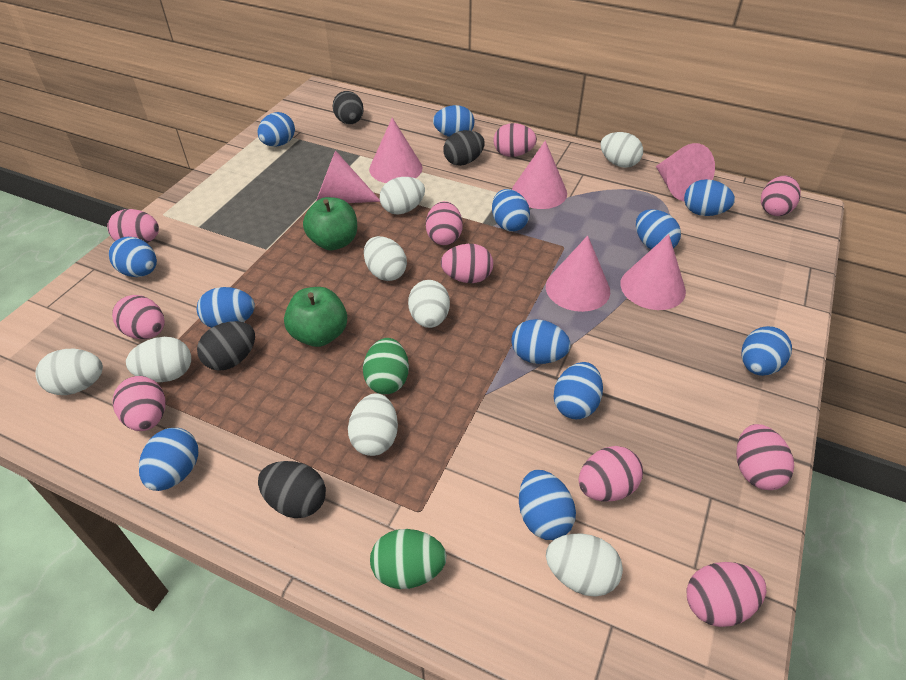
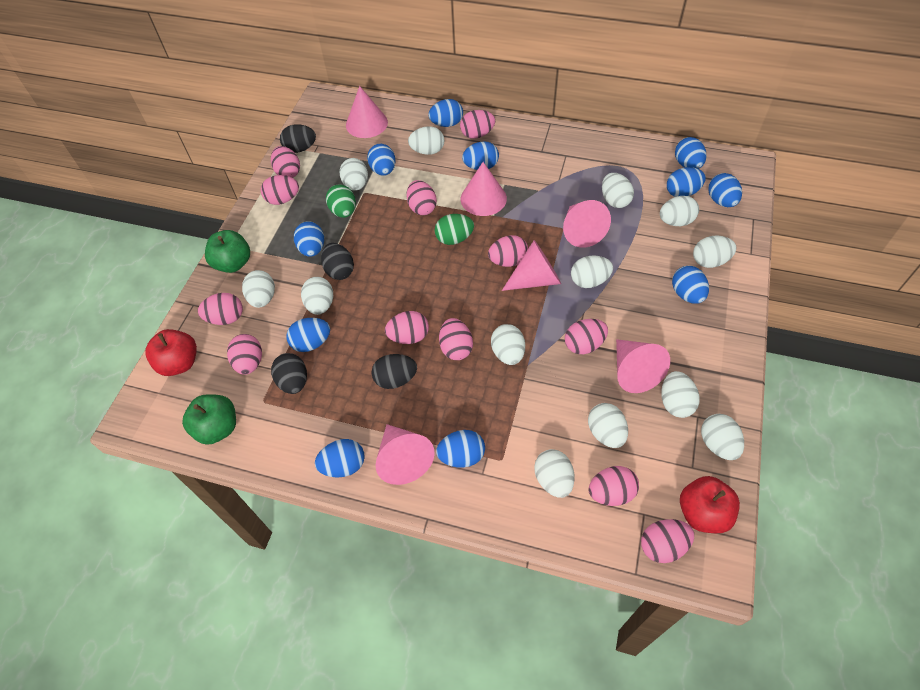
blue egg: [109,237,157,277] [139,428,198,491] [197,287,255,328] [258,112,295,147] [433,105,474,137] [492,189,530,232] [511,319,571,364] [519,470,576,540] [553,362,603,419] [636,209,681,249] [684,179,735,216] [741,326,792,376] = 12 -> [286,318,330,352] [294,221,324,257] [315,439,365,478] [367,144,396,176] [428,99,463,127] [436,430,485,468] [462,141,499,170] [667,167,706,197] [672,266,709,304] [675,137,707,169] [708,173,742,207] = 11
pink egg: [107,209,159,243] [112,295,165,339] [112,376,165,431] [426,201,463,245] [441,244,493,283] [493,123,537,157] [579,446,643,502] [687,562,766,627] [736,424,794,490] [761,175,801,216] = 10 -> [198,293,243,325] [227,334,262,375] [261,175,299,205] [271,146,300,178] [385,311,429,344] [406,180,437,215] [439,318,473,360] [460,110,495,139] [488,235,528,267] [565,319,608,354] [588,466,639,506] [641,519,694,563] = 12
red apple: none = 0 -> [145,329,197,376] [680,476,740,533] = 2
white egg: [35,349,103,395] [126,337,191,382] [348,393,398,456] [364,236,407,281] [380,177,425,215] [408,280,450,328] [546,534,623,597] [601,132,643,168] = 8 -> [242,270,275,308] [301,277,333,315] [340,158,368,191] [408,126,444,155] [491,324,525,365] [534,449,575,498] [571,256,613,288] [588,403,628,448] [602,173,634,208] [660,196,699,226] [661,371,699,418] [693,236,737,268] [701,414,744,460] = 13

